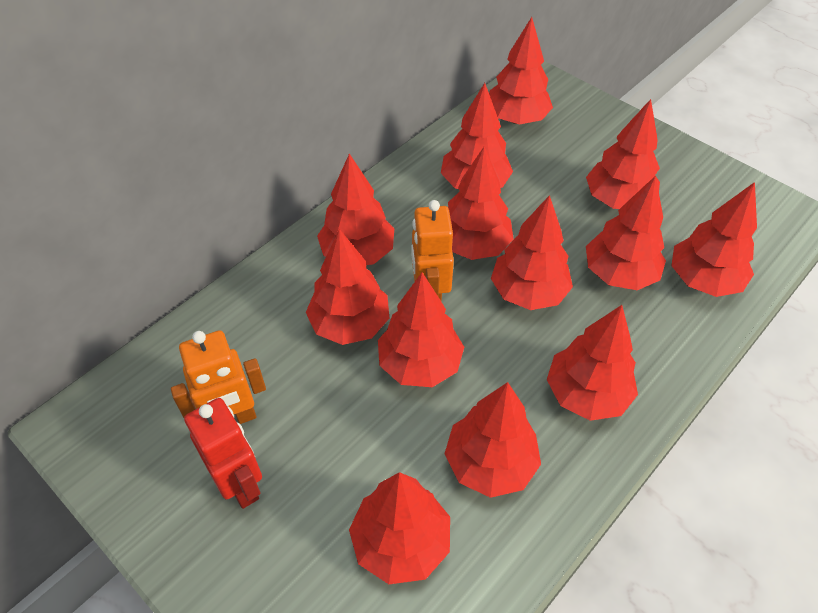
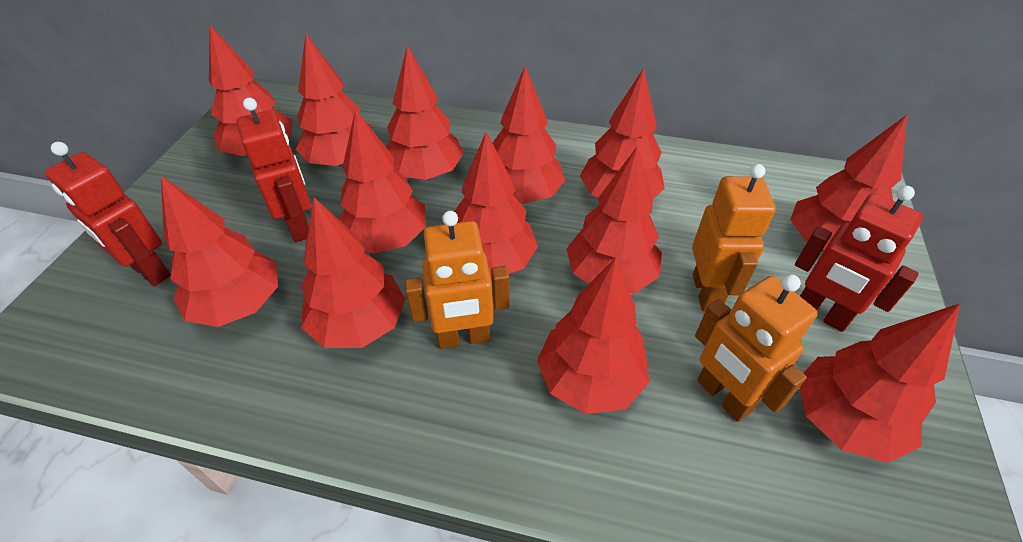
orange robot: [171,330,266,424] [411,200,454,302] = 2 -> [405,211,510,349] [692,164,776,311] [695,274,818,422] = 3
red robot: [184,398,262,509] = 1 -> [45,142,171,286] [236,98,311,242] [795,186,923,332] = 3

